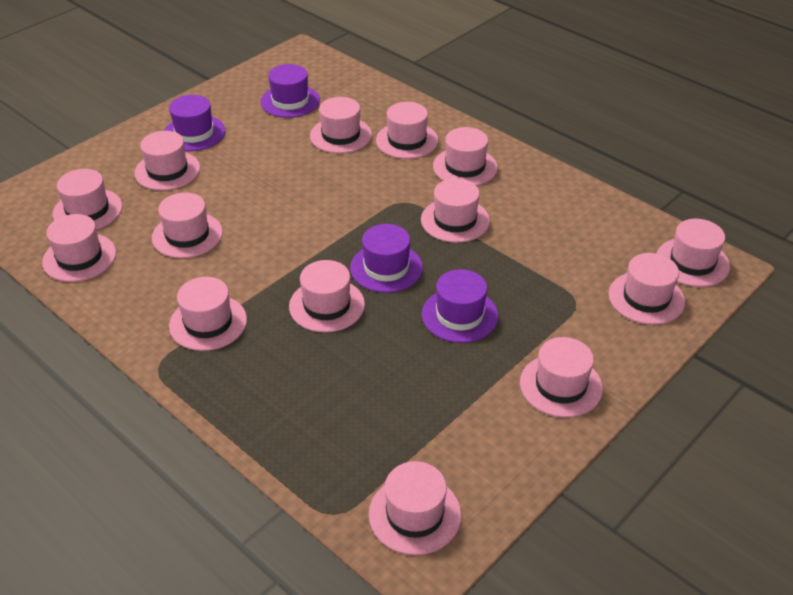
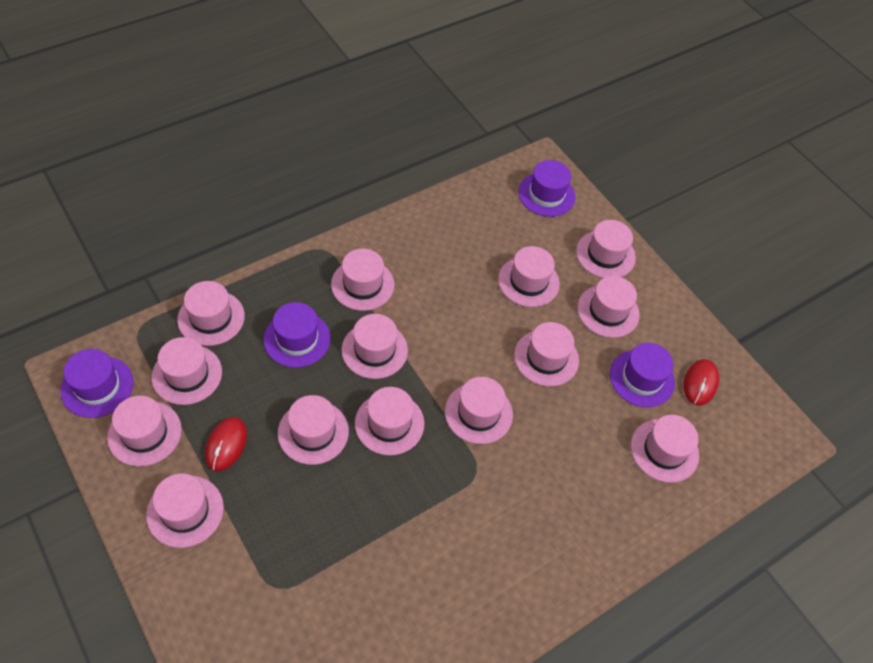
red mouse: none = 0 -> [205,417,247,471] [683,359,719,406] = 2

